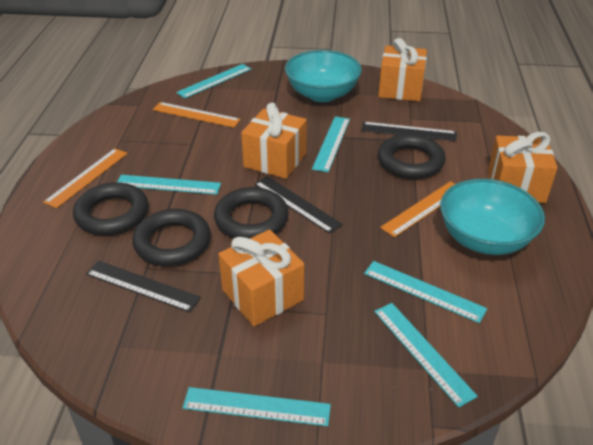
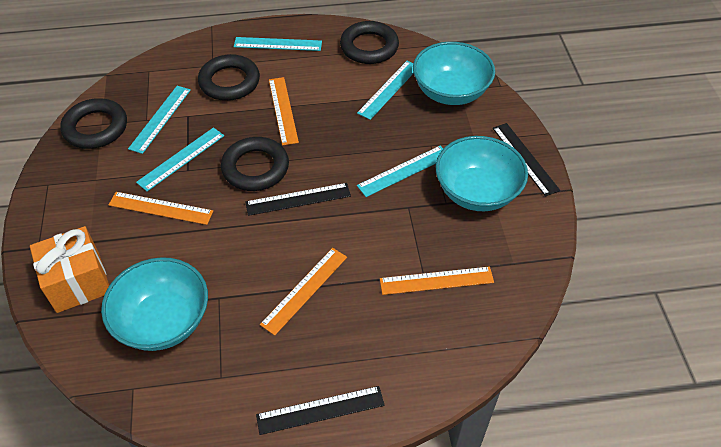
orange gift: [219,230,304,326] [241,103,307,179] [378,38,427,101] [488,132,558,203] = 4 -> [30,226,109,313] = 1
orange ruler: [43,148,128,208] [153,102,241,128] [380,181,455,237] = 3 -> [109,192,213,225] [260,248,347,336] [269,77,299,146] [380,266,494,295] = 4
turquoise bowl: [285,50,362,102] [440,179,545,255] = 2 -> [101,257,208,351] [413,42,495,105] [436,136,528,211] = 3
turquoise ruler: [117,175,221,195] [176,64,251,98] [183,387,331,426] [312,116,350,172] [364,261,487,323] [374,303,478,407] = 6 -> [128,86,191,154] [136,127,224,191] [234,37,322,51] [357,61,414,120] [357,146,443,197] = 5

